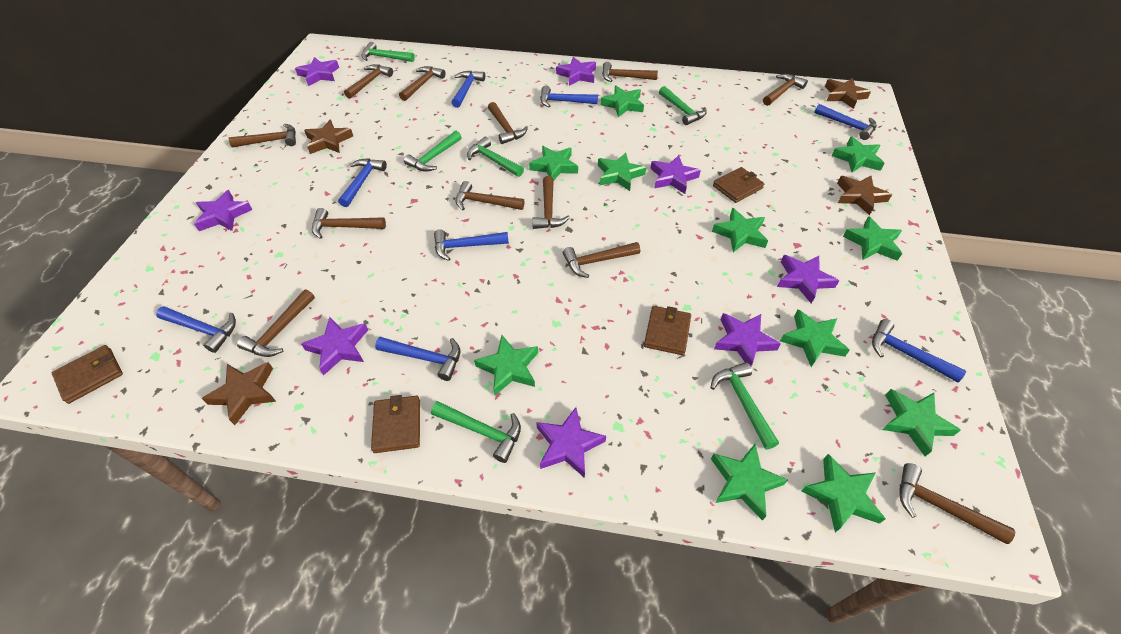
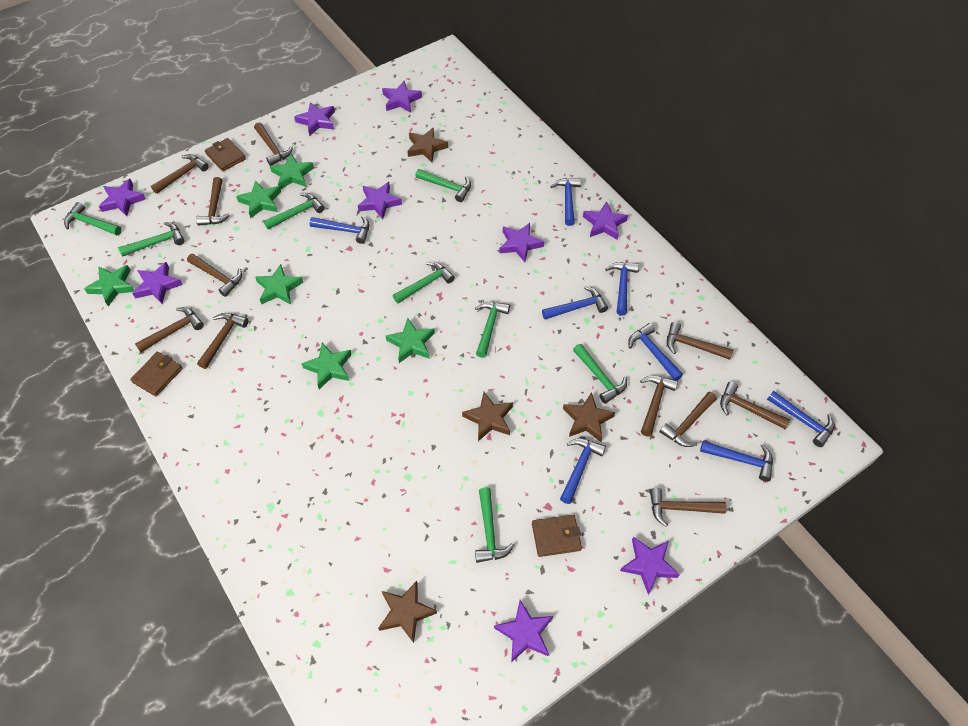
brown hammer: [229,124,296,147] [237,289,315,357] [312,208,386,239] [344,64,393,99] [399,66,445,101] [456,181,525,210] [488,102,528,144] [532,176,570,229] [563,242,640,278] [602,62,658,82] [763,74,808,106] [899,463,1015,544] = 12 -> [135,307,204,352] [151,154,209,194] [187,254,242,297] [196,177,230,226] [197,313,248,369] [254,122,293,166] [640,375,678,436] [650,488,727,527] [659,392,717,447] [667,322,733,360] [720,382,790,429] = 11
brown wallet: [52,345,123,404] [371,395,420,453] [644,306,691,355] [713,167,764,203] = 4 -> [130,352,183,397] [205,138,246,171] [532,515,582,557] = 3
green hammer: [361,42,415,62] [404,131,462,172] [431,401,521,463] [467,137,524,177] [659,86,707,125] [710,362,779,450] = 6 -> [64,202,122,235] [119,222,184,256] [264,193,325,230] [393,262,455,303] [415,169,471,202] [475,302,510,358] [475,487,514,563] [573,344,627,404] = 8
green star: [474,335,538,395] [529,146,578,180] [598,152,646,191] [601,86,644,117] [711,444,788,520] [712,208,768,252] [780,310,850,367] [802,454,886,532] [831,136,885,173] [843,216,902,261] [882,389,961,456] = 11 -> [84,265,134,307] [236,180,281,218] [255,264,304,305] [270,154,314,189] [301,343,352,389] [386,318,435,363] = 6
purple star: [194,190,253,231] [295,57,339,86] [301,317,368,376] [536,407,606,478] [556,57,596,86] [650,155,701,194] [714,313,781,366] [777,255,839,304] = 8 -> [99,179,146,216] [132,262,183,304] [294,102,335,136] [358,182,402,219] [382,81,422,113] [494,600,553,662] [499,223,544,262] [583,201,628,240] [620,536,680,595] = 9

